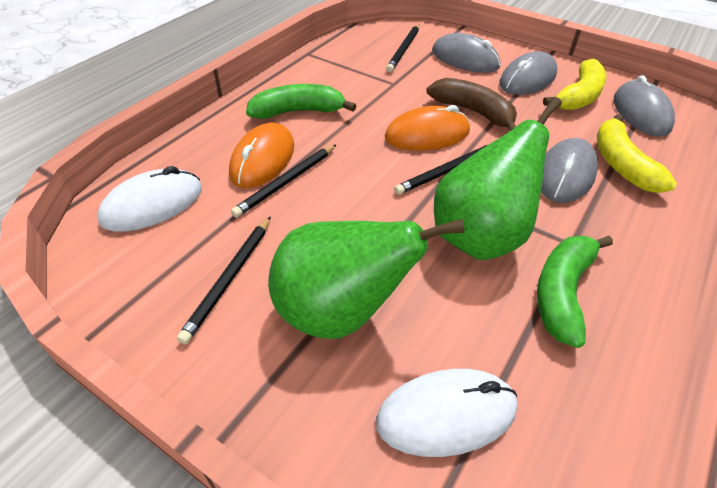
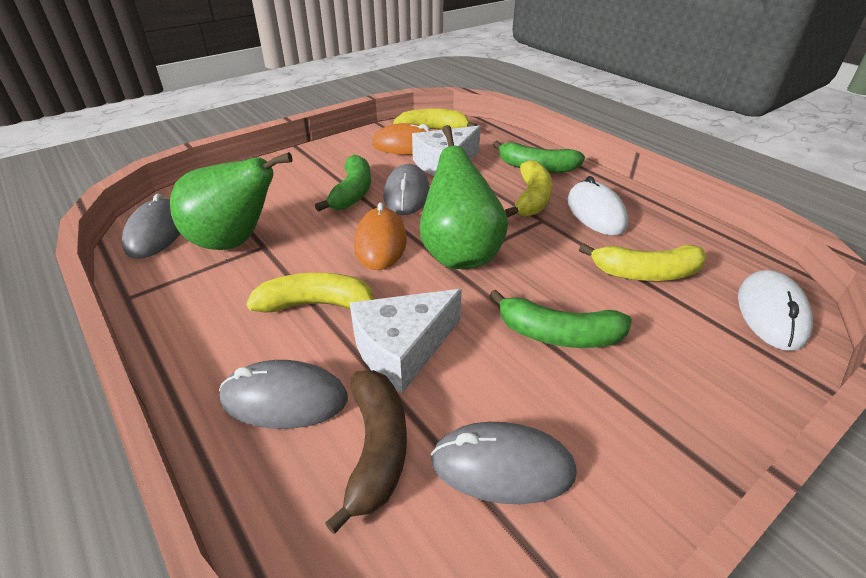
black pencil: [177,216,271,344] [231,144,337,218] [386,24,419,72] [394,145,487,195] = 4 -> none = 0
green banana: [246,84,356,119] [537,236,613,348] = 2 -> [315,155,371,212] [489,290,632,348] [493,141,585,173] = 3
white cheese: none = 0 -> [350,289,462,393] [412,126,481,176] = 2
yellow banana: [543,59,607,110] [597,114,677,193] = 2 -> [246,273,374,313] [393,109,477,130] [505,160,553,217] [579,243,707,281] = 4

